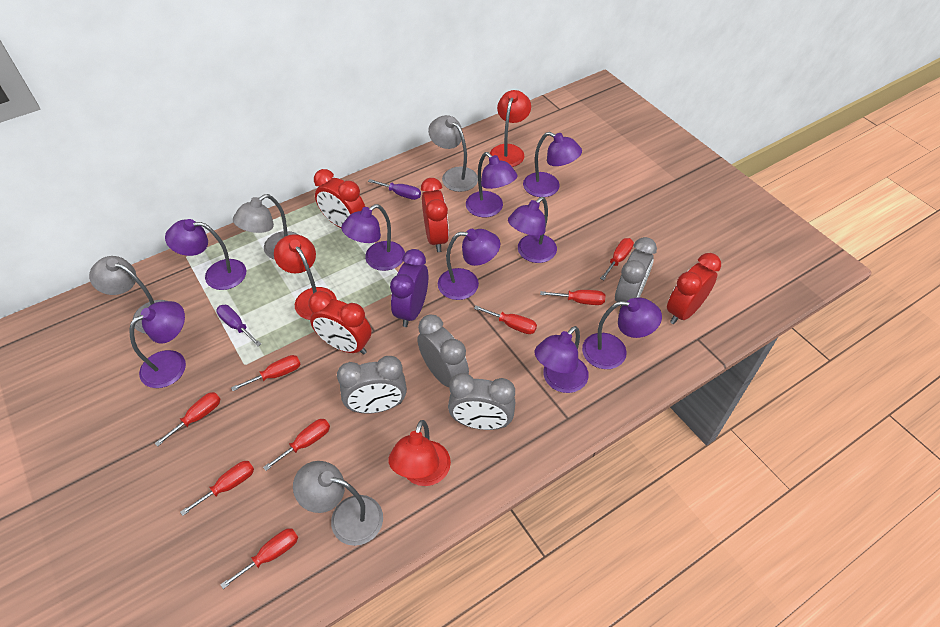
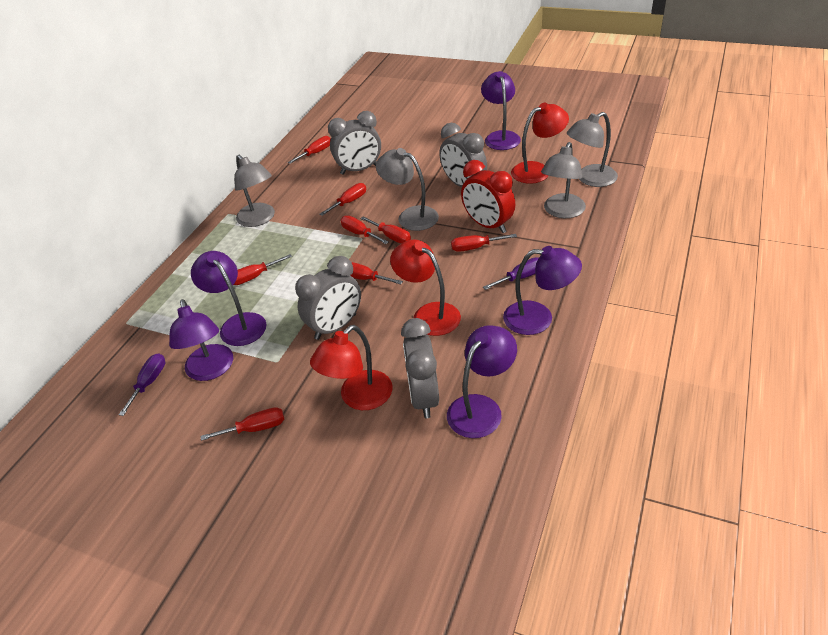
purple clock: [390,249,428,327] = 1 -> none = 0
purple lamp: [130,301,186,388] [165,219,246,290] [341,204,405,271] [438,229,500,300] [466,152,518,217] [508,197,557,263] [523,132,582,197] [534,326,589,393] [582,297,662,369] = 9 -> [169,299,233,381] [191,251,266,346] [447,325,517,438] [481,71,521,150] [503,246,582,335] = 5
red clock: [308,291,371,354] [314,169,365,228] [421,178,449,252] [667,253,721,324] = 4 -> [461,160,515,233] = 1

